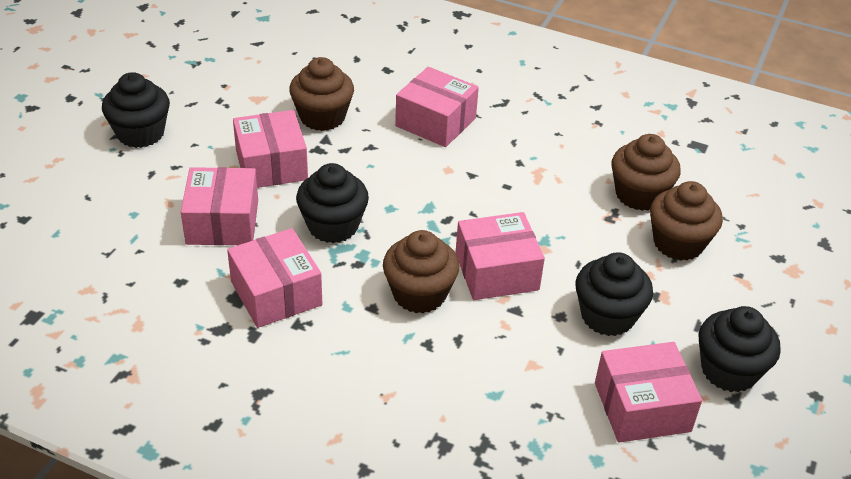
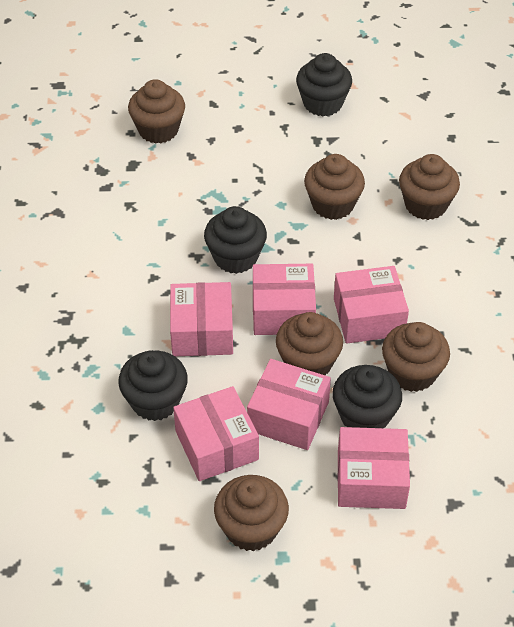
brown cupcake: [289,57,354,131] [383,230,459,313] [612,134,681,211] [650,181,723,261] = 4 -> [128,79,185,144] [214,475,289,551] [276,312,343,375] [304,154,365,220] [382,322,450,392] [399,154,460,220] = 6

